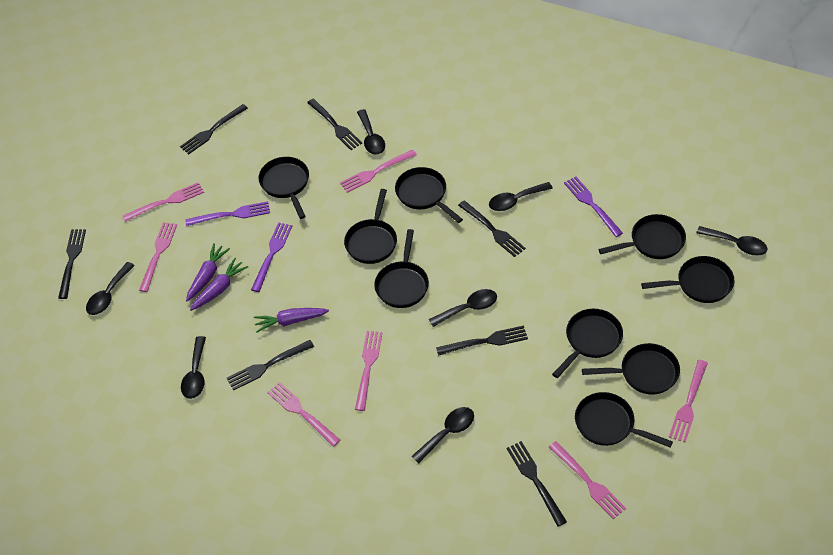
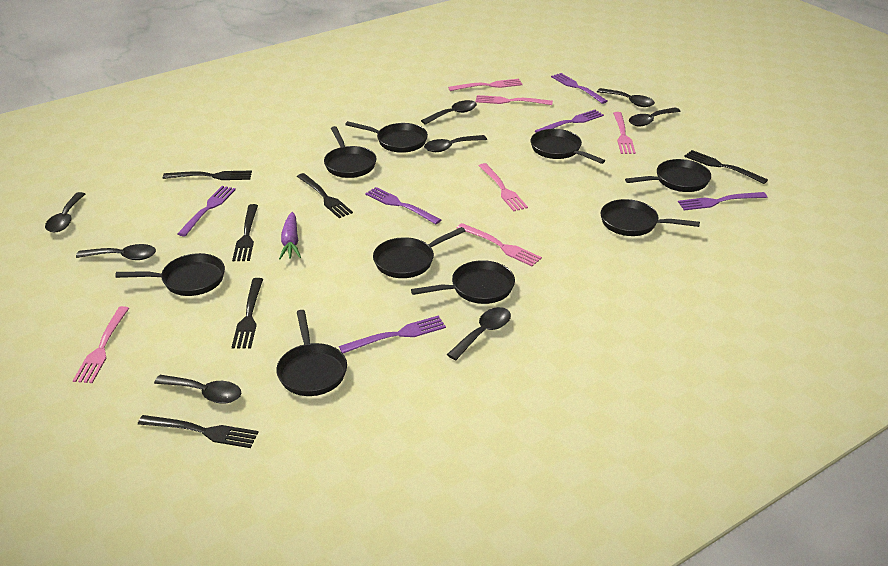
black fork: [58,229,86,299] [180,104,248,154] [227,340,314,390] [307,99,362,150] [436,326,528,356] [458,200,526,257] [507,441,567,527] = 7 -> [138,415,259,448] [163,170,252,180] [232,204,258,261] [232,278,263,348] [297,173,353,218] [684,150,768,184] = 6
black spoon: [86,262,135,315] [181,336,206,399] [357,109,385,155] [411,407,474,463] [429,289,497,327] [489,182,553,211] [696,226,768,256] = 7 -> [45,192,85,232] [76,244,156,260] [154,375,241,404] [421,100,477,125] [424,135,487,152] [447,307,511,360] [597,88,655,107] [629,108,680,127] = 8
pink fork: [123,182,204,222] [139,222,177,292] [267,382,340,447] [340,150,417,193] [355,331,383,411] [549,441,626,519] [669,360,708,443] = 7 -> [73,306,129,383] [448,79,523,91] [457,223,542,266] [476,95,553,105] [479,163,528,211] [613,112,636,154] = 6
purple carrot: [186,243,230,301] [190,258,248,311] [254,308,329,333] = 3 -> [279,212,301,259] = 1
purple fork: [185,201,270,226] [251,222,292,292] [564,177,623,237] = 3 -> [177,186,236,236] [339,316,446,354] [365,187,441,224] [535,110,604,132] [551,73,608,104] [678,192,767,210] = 6

